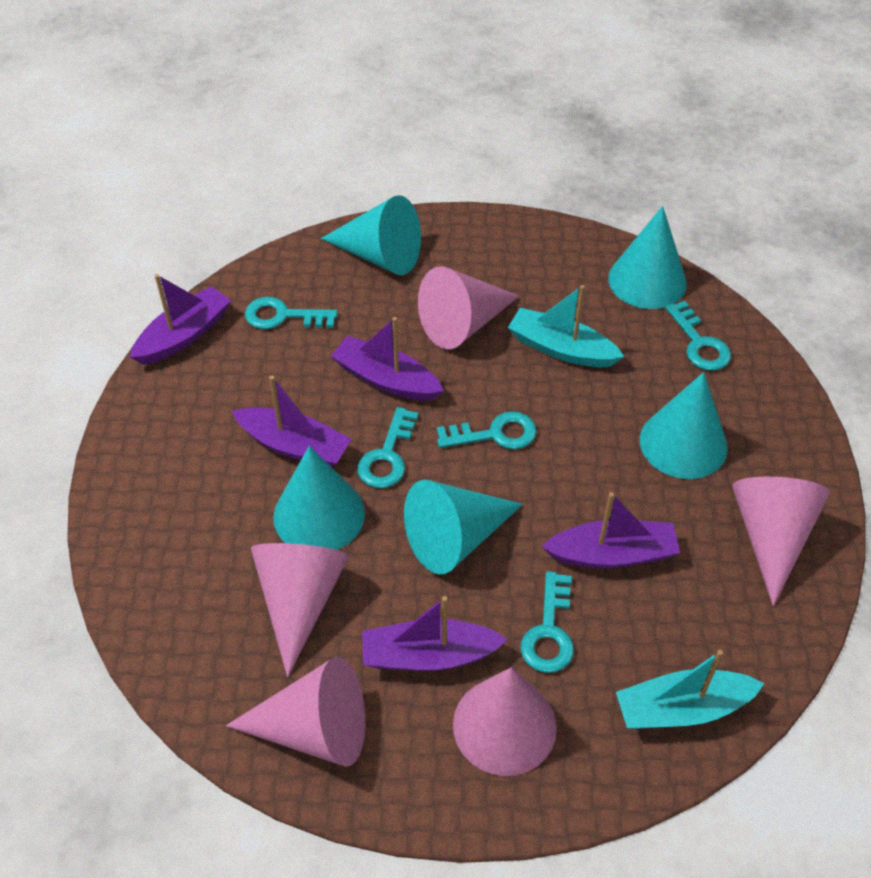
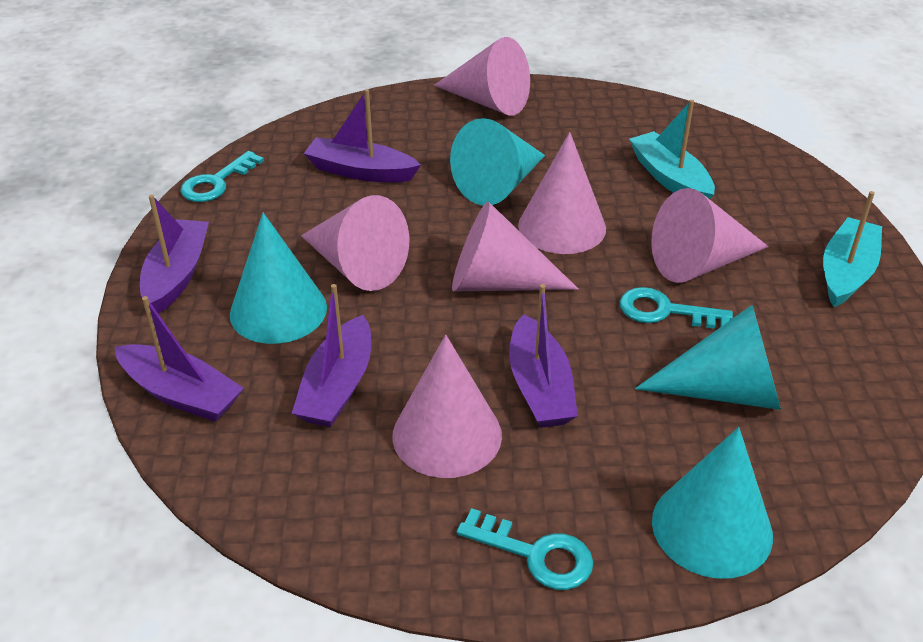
pink cone: [226,657,365,767] [251,543,349,677] [418,266,519,349] [453,667,557,776] [732,477,830,606] = 5 -> [301,195,409,291] [392,335,502,478] [434,37,530,116] [452,202,579,291] [518,132,606,254] [651,188,769,283] = 6
turquoise cone: [273,446,365,550] [321,195,421,275] [404,480,523,574] [608,206,687,309] [640,372,728,479] = 5 -> [230,213,327,344] [450,118,545,206] [635,305,781,410] [652,427,773,579] = 4
turquoise key: [245,297,338,329] [357,407,419,488] [437,411,537,449] [520,571,574,673] [666,301,731,371] = 5 -> [180,151,264,202] [457,508,593,590] [619,287,733,329] = 3

